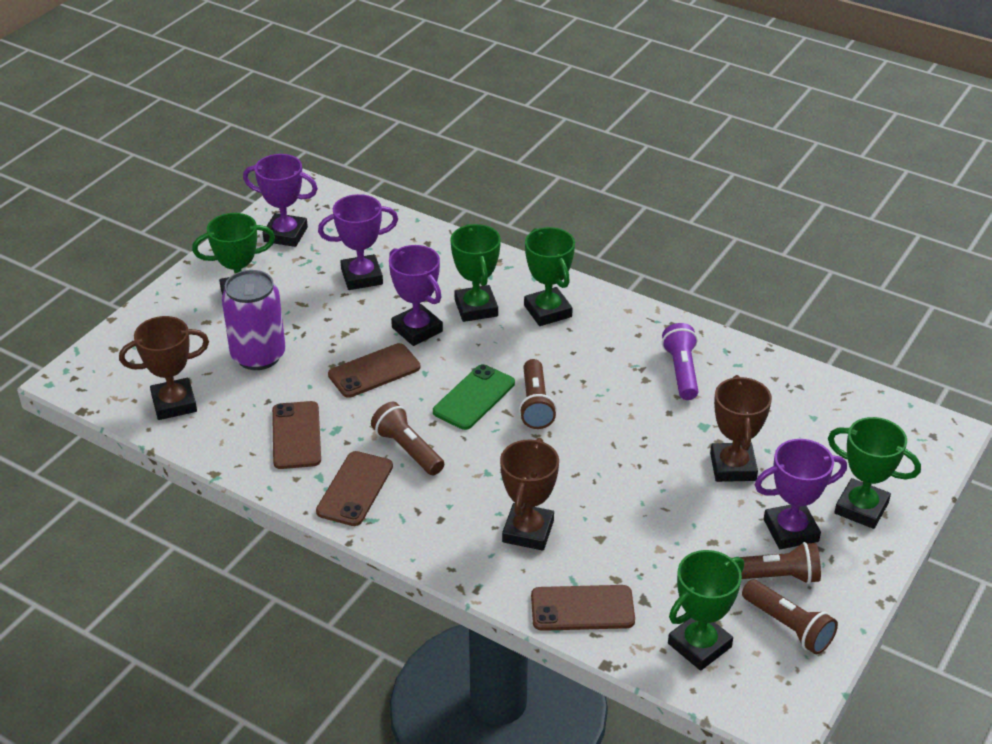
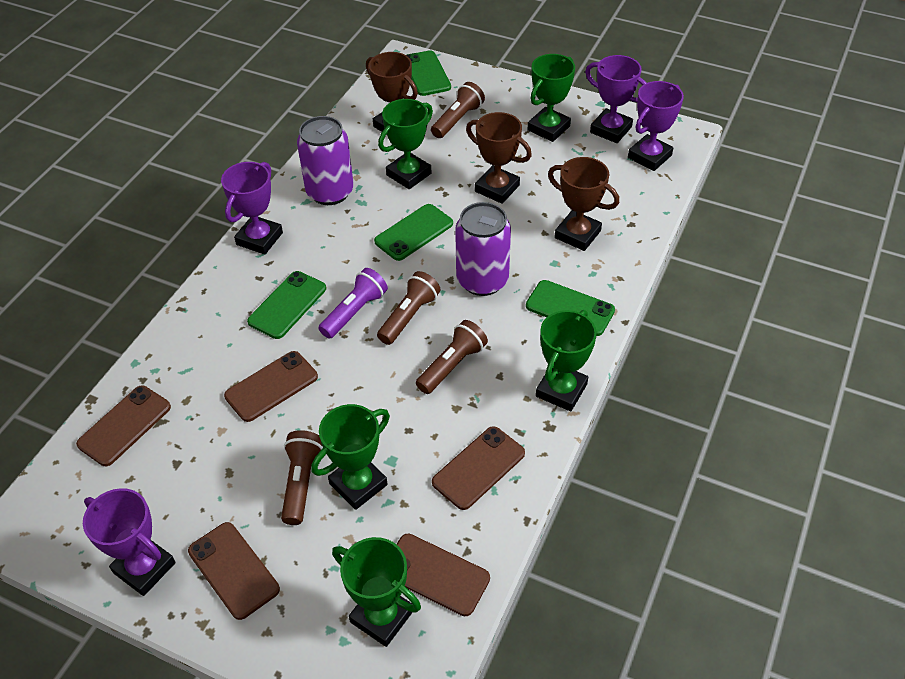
brown phone: [272,401,321,469] [316,451,393,526] [328,343,420,398] [531,585,635,631] = 4 -> [76,385,171,466] [188,522,280,620] [224,351,318,422] [396,534,490,616] [432,426,525,510] = 5
green phone: [433,364,515,430] = 1 -> [247,271,326,339] [374,204,453,261] [406,50,451,96] [526,280,615,336] = 4
purple can: [222,270,286,370] = 1 -> [297,116,353,205] [455,202,511,296] = 2

